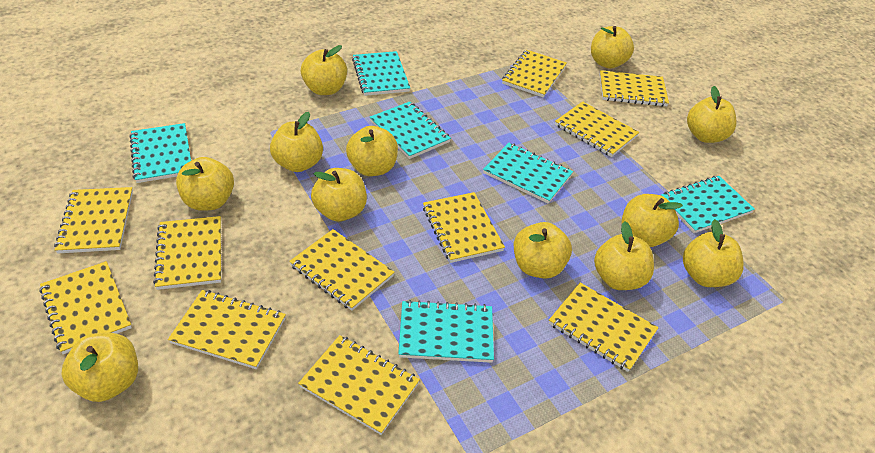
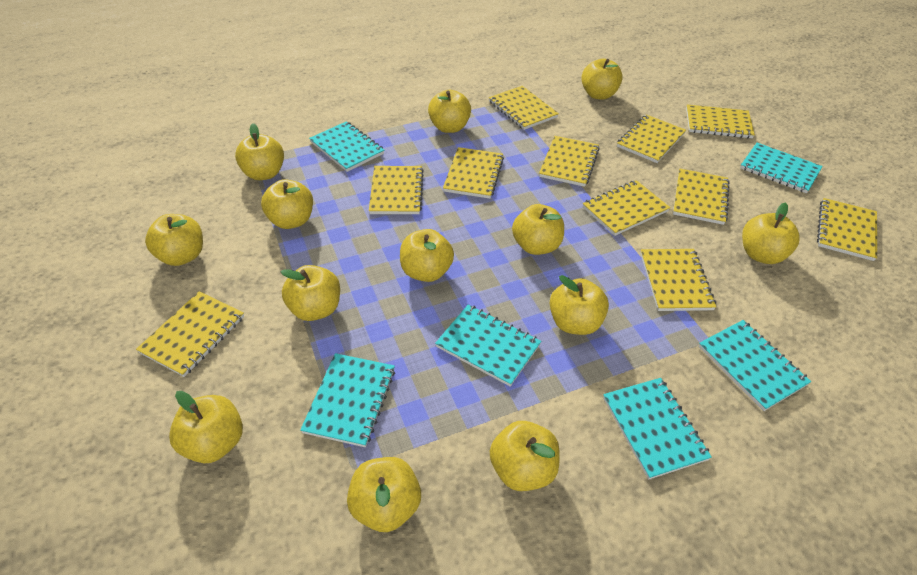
yellow apple: [61,333,138,402] [176,157,234,211] [270,112,323,172] [301,45,347,95] [311,168,367,221] [346,126,398,176] [514,222,572,278] [591,26,634,69] [594,221,654,290] [622,194,683,247] [683,219,744,287] [687,86,736,143] = 12 -> [145,214,203,266] [169,391,243,463] [235,123,284,180] [261,179,313,229] [280,265,340,321] [347,457,421,532] [400,229,454,282] [428,90,471,133] [490,421,560,491] [512,204,564,255] [550,275,609,335] [581,59,623,99] [742,203,800,264] = 13

